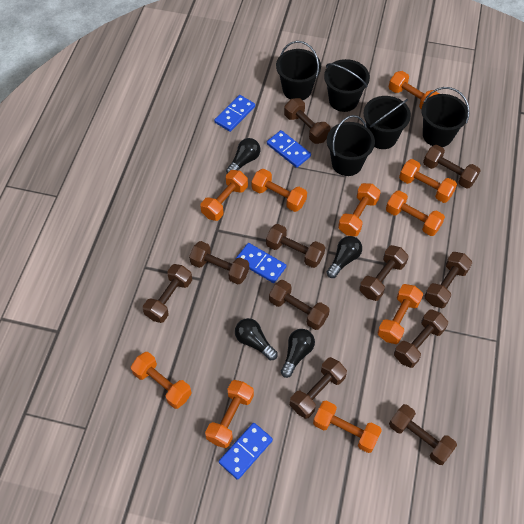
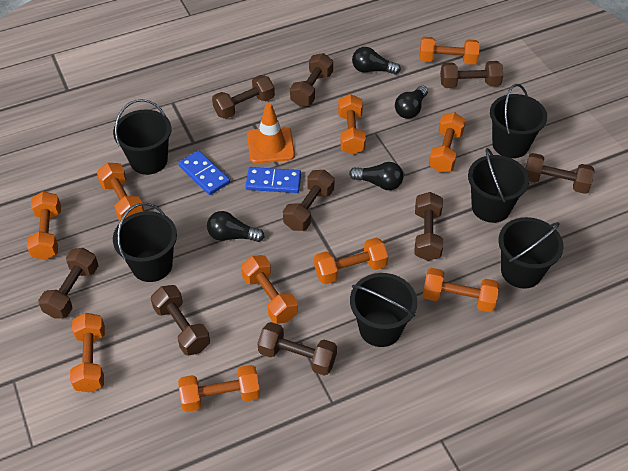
black bucket: [276,41,321,100] [324,59,370,112] [327,115,375,176] [363,96,411,149] [421,87,470,147] = 5 -> [113,99,171,175] [113,203,177,282] [350,273,417,347] [468,148,529,223] [490,84,547,158] [498,217,564,289] = 6
blue domino: [214,95,255,132] [218,423,273,480] [236,243,286,283] [267,130,311,168] = 4 -> [179,150,230,195] [246,167,301,193] = 2
brown dumbbell: [143,264,192,323] [189,241,249,284] [266,224,325,268] [269,280,330,330] [284,98,331,144] [290,357,347,419] [359,245,409,301] [389,404,457,465] [394,309,448,368] [423,145,481,189] [424,252,472,308] = 11 -> [38,248,98,319] [151,285,210,356] [212,75,275,119] [257,322,337,376] [283,170,335,231] [290,53,333,107] [415,192,443,261] [440,61,503,88] [525,153,594,194] = 9
orange traffic cone: none = 0 -> [247,103,295,163] = 1

